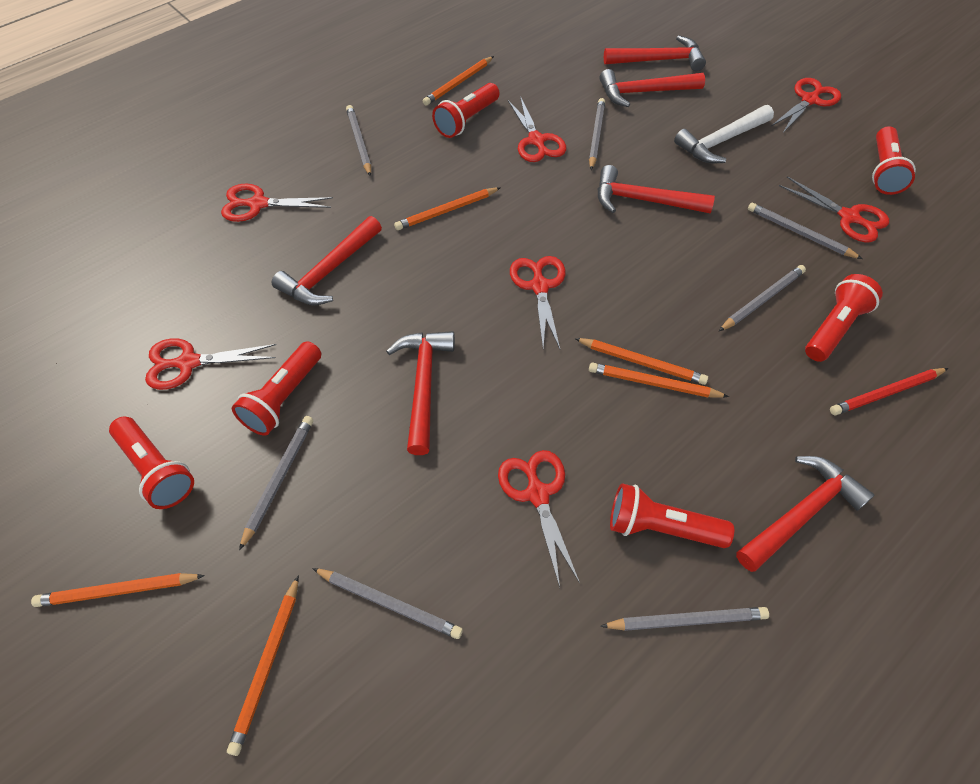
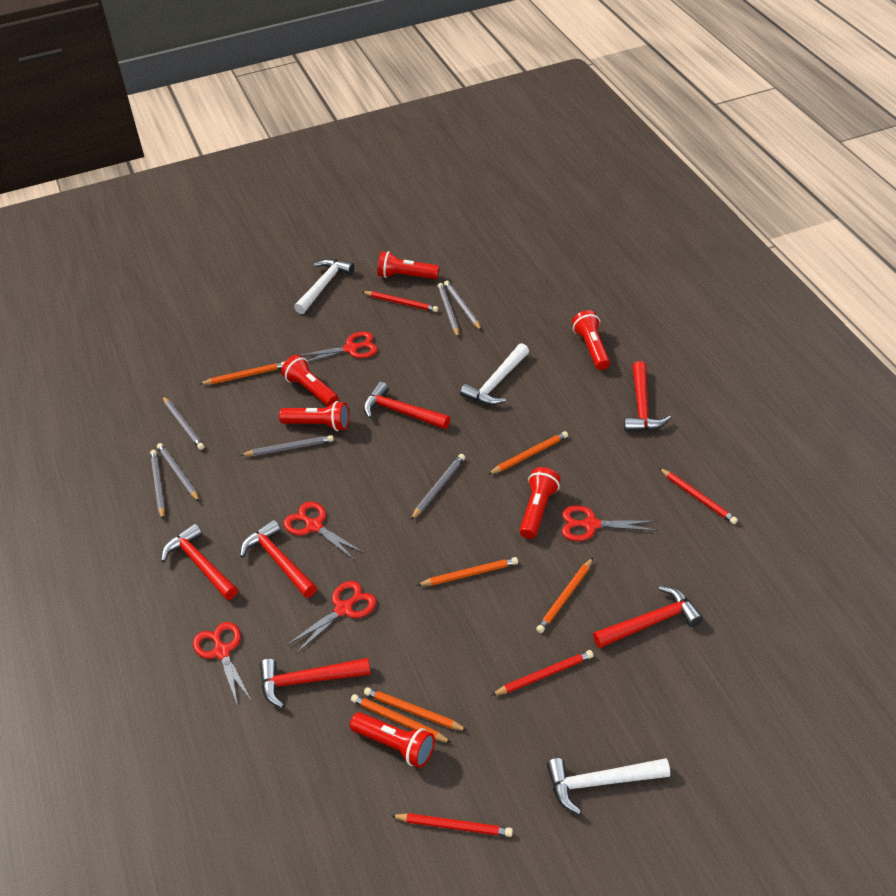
red pencil: [830,368,948,415] = 1 -> [363,291,438,312] [391,813,513,837] [492,650,593,695] [659,468,738,524] = 4
red scissors: [145,338,276,390] [221,183,333,222] [498,450,580,588] [508,96,566,162] [510,256,565,349] [771,78,841,134] [779,177,889,242] = 7 -> [193,622,251,706] [284,502,364,560] [287,581,377,654] [300,331,378,362] [562,505,657,541] = 5
white hammer: [674,105,774,163] = 1 -> [294,259,355,314] [460,343,529,405] [547,758,670,815] = 3

